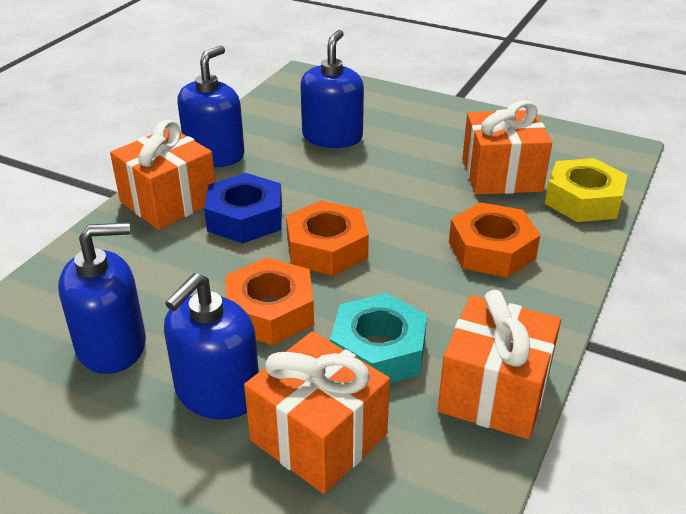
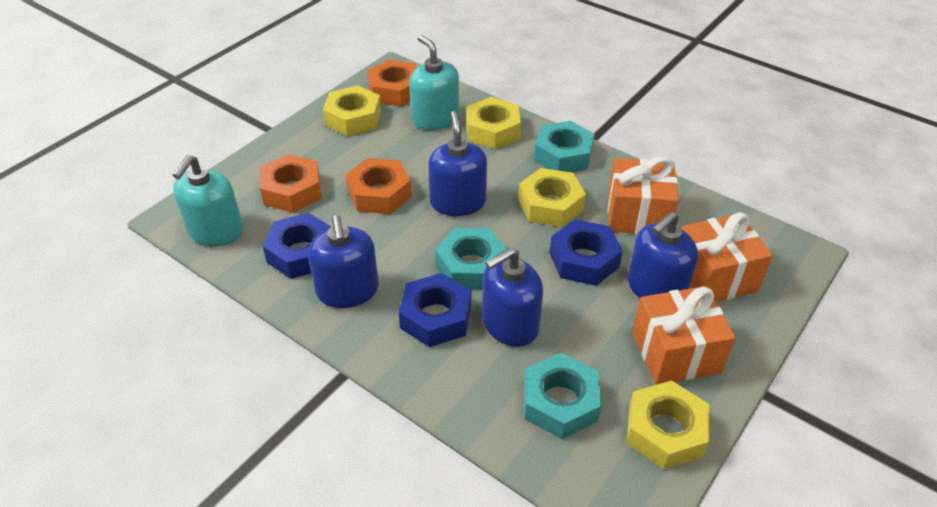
blue nut: [204,173,282,243] = 1 -> [262,213,331,279] [398,273,471,347] [550,220,623,286] = 3
orange gift: [110,120,215,230] [244,331,390,494] [438,290,561,439] [462,100,552,195] = 4 -> [607,157,678,234] [632,286,736,385] [682,212,773,302] = 3
turquoise nut: [330,293,427,383] = 1 -> [435,228,506,290] [524,353,601,439] [534,121,595,172] = 3
turquoise soap dispenser: none = 0 -> [173,155,243,246] [409,35,459,130] = 2
yellow nut: [545,158,627,222] = 1 -> [323,85,381,136] [466,97,521,149] [518,168,586,227] [627,380,709,469] = 4

